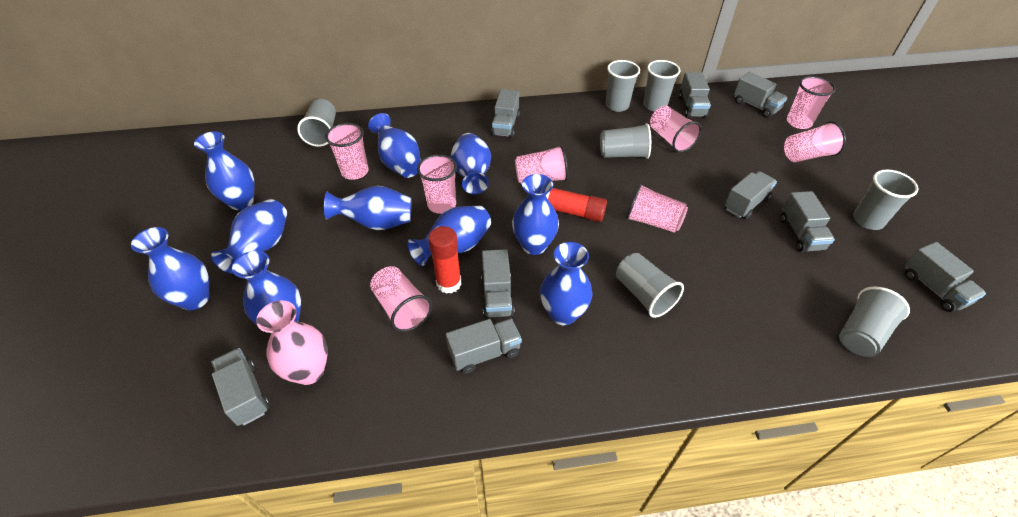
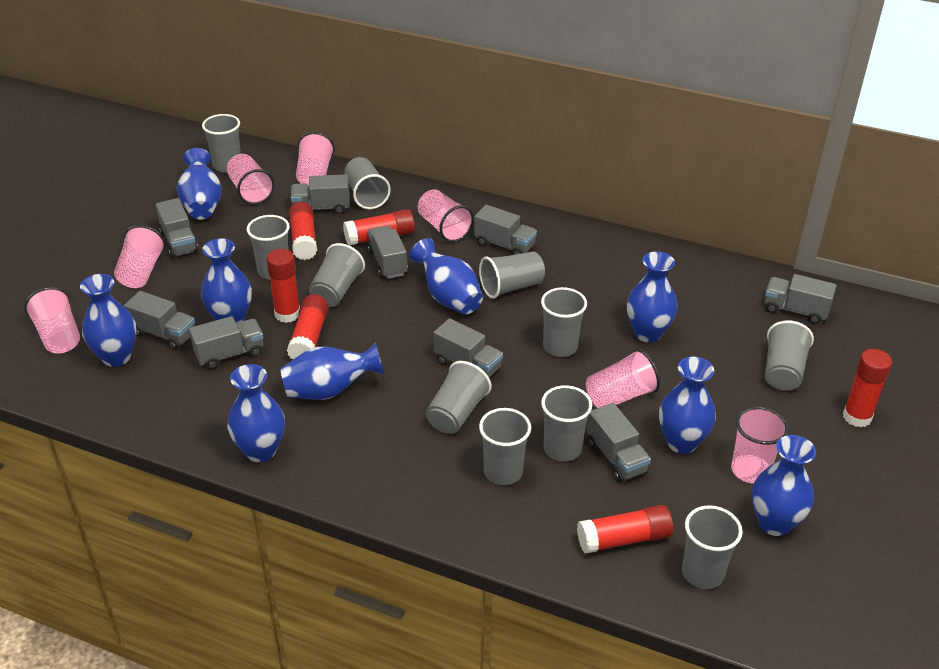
blue vase: [131,227,210,310] [194,131,255,210] [211,199,287,274] [232,251,301,325] [324,186,411,230] [368,113,421,178] [407,205,491,266] [451,133,491,194] [512,174,559,255] [540,242,592,325] = 10 -> [80,274,137,367] [177,148,222,219] [201,238,252,324] [227,364,285,462] [280,342,384,400] [410,238,483,314] [627,251,678,342] [659,357,716,454] [752,435,816,536] = 9
grey cup: [297,99,336,147] [600,123,651,159] [605,60,640,112] [616,253,684,318] [643,60,680,111] [839,286,910,357] [853,170,918,230] = 7 -> [202,114,241,173] [247,215,290,280] [309,243,365,307] [344,157,391,209] [426,361,491,434] [479,251,545,299] [479,408,531,485] [541,287,587,357] [541,385,592,461] [682,505,743,589] [765,320,814,391] = 11
pink cup: [325,123,369,180] [370,266,432,332] [417,154,457,214] [515,145,568,185] [626,183,688,233] [650,106,702,153] [784,121,846,162] [787,76,835,129] = 8 -> [24,287,80,354] [114,225,166,288] [227,154,275,205] [296,132,335,186] [418,189,474,242] [586,349,660,408] [731,406,789,484] = 7
pink vase: [256,300,328,385] = 1 -> none = 0
red glue stick: [428,226,461,294] [546,188,607,222] = 2 -> [266,249,300,323] [287,294,329,359] [289,202,317,260] [343,209,415,246] [577,505,673,553] [843,349,892,428] = 6

